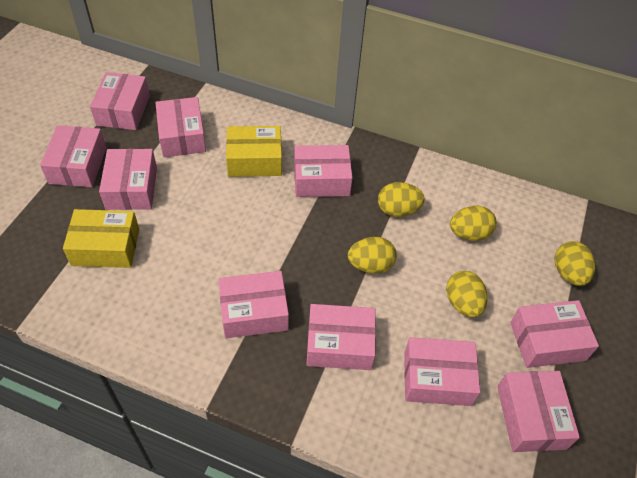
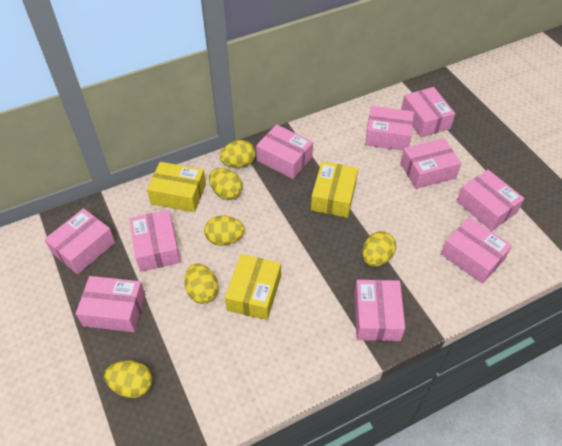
yellow box: [63,209,139,268] [226,126,282,177] = 2 -> [147,162,206,212] [225,254,281,320] [311,161,358,218] = 3
yellow egg: [348,237,397,273] [378,182,425,217] [446,271,487,318] [450,206,496,241] [555,241,595,286] = 5 -> [104,360,152,398] [185,264,219,304] [204,215,245,246] [209,168,243,200] [220,140,256,168] [362,231,396,267] = 6

